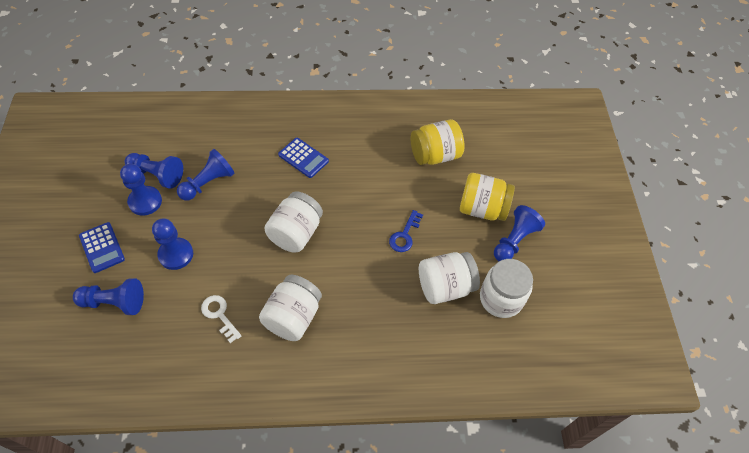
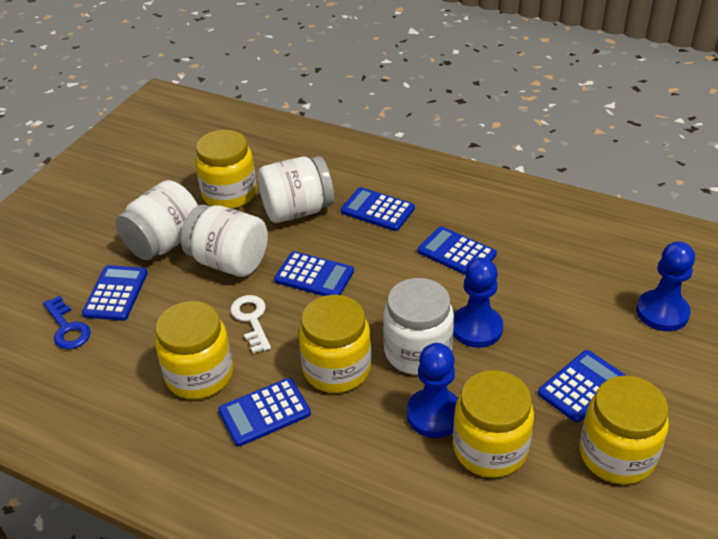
blue calculator: [79,222,125,273] [278,138,329,178] = 2 -> [82,265,148,321] [218,378,311,446] [274,252,354,296] [341,187,415,231] [418,226,497,275] [538,350,626,422] = 6
blue pawn: [73,279,144,315] [120,164,162,216] [125,153,183,189] [152,218,193,270] [177,149,235,201] [494,205,545,261] = 6 -> [407,343,458,438] [453,258,503,348] [636,241,695,331] = 3
yellow jar: [411,119,465,165] [460,173,515,221] = 2 -> [155,301,233,399] [195,130,257,209] [298,295,371,393] [453,370,534,478] [580,376,669,484] = 5

